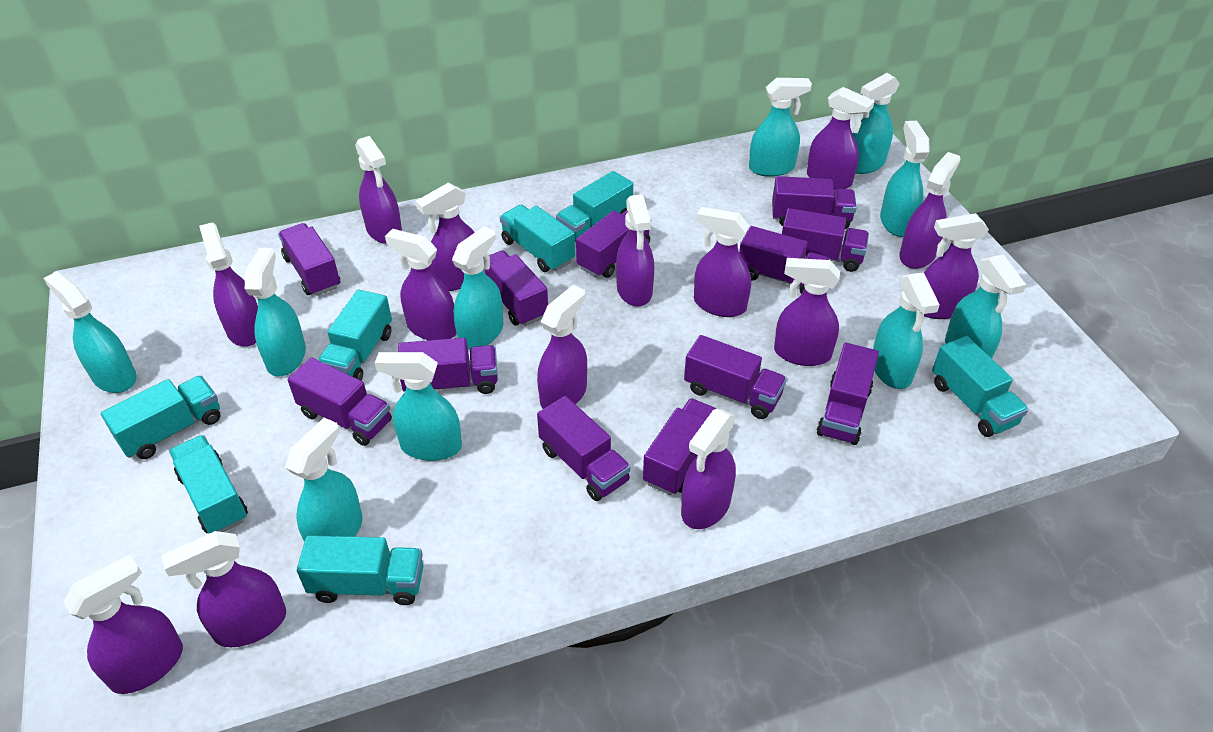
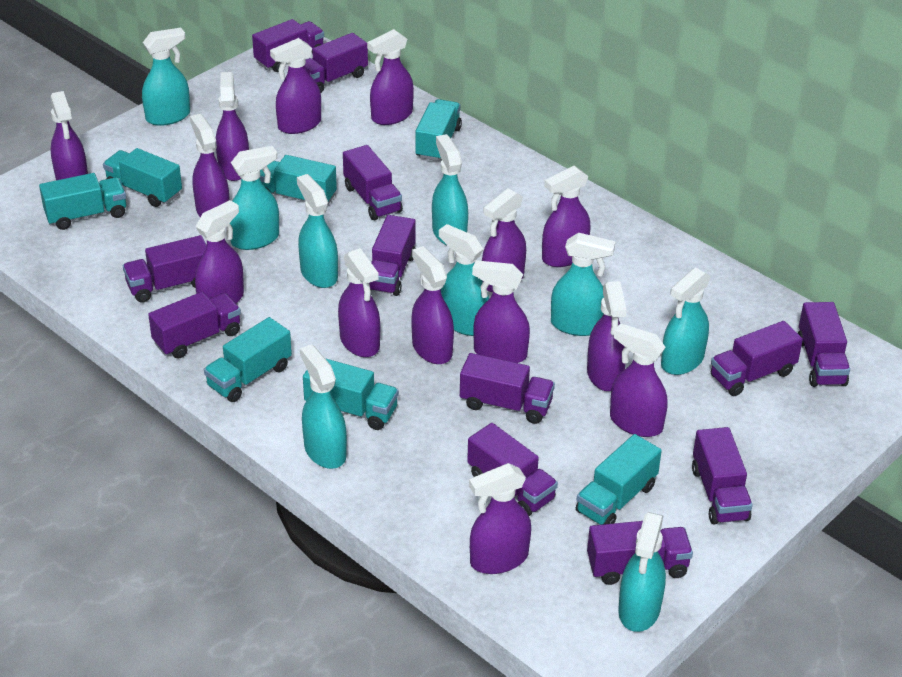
turquoise spray bottle: [44,271,137,393] [245,248,306,376] [285,418,363,542] [375,352,462,461] [452,226,503,350] [749,78,812,177] [853,73,900,174] [873,272,940,389] [880,121,930,237] [945,254,1026,358] = 10 -> [142,28,190,126] [230,146,279,250] [297,174,338,288] [300,344,347,469] [432,134,468,246] [439,224,489,336] [551,233,615,336] [618,512,666,632] [661,267,711,375] = 9

